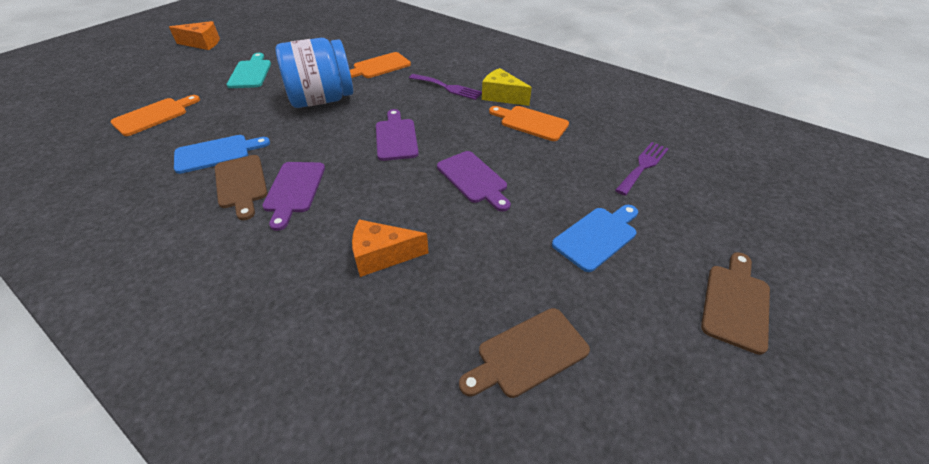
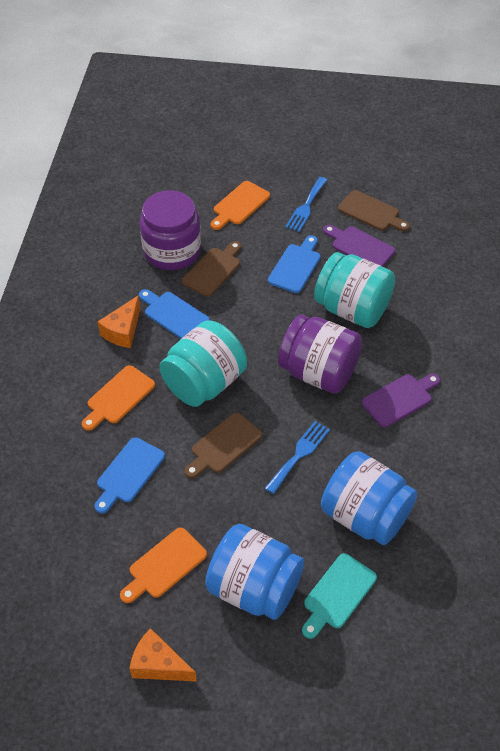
blue cutting board: [174,135,270,174] [552,205,638,272] = 2 -> [95,437,165,514] [139,289,210,339] [268,235,321,293] = 3
blue fork: none = 0 -> [265,421,330,494] [285,177,327,232] = 2
blue jar: [275,38,353,108] = 1 -> [205,524,304,620] [321,451,417,545] = 2
purple cutting board: [262,162,325,231] [376,109,419,161] [437,151,511,212] = 3 -> [323,225,395,267] [362,374,440,428] = 2
purple fork: [409,74,482,100] [615,142,669,195] = 2 -> none = 0
purple jar: none = 0 -> [140,190,201,270] [278,315,362,393] = 2
turquoise jar: none = 0 -> [159,320,247,407] [314,252,395,328] = 2
yellow cheese: [482,68,532,106] = 1 -> none = 0

